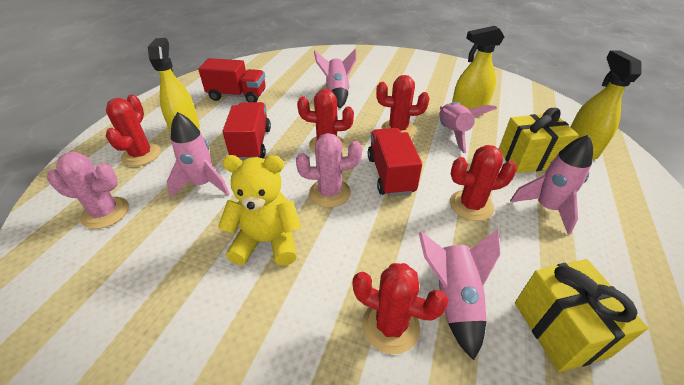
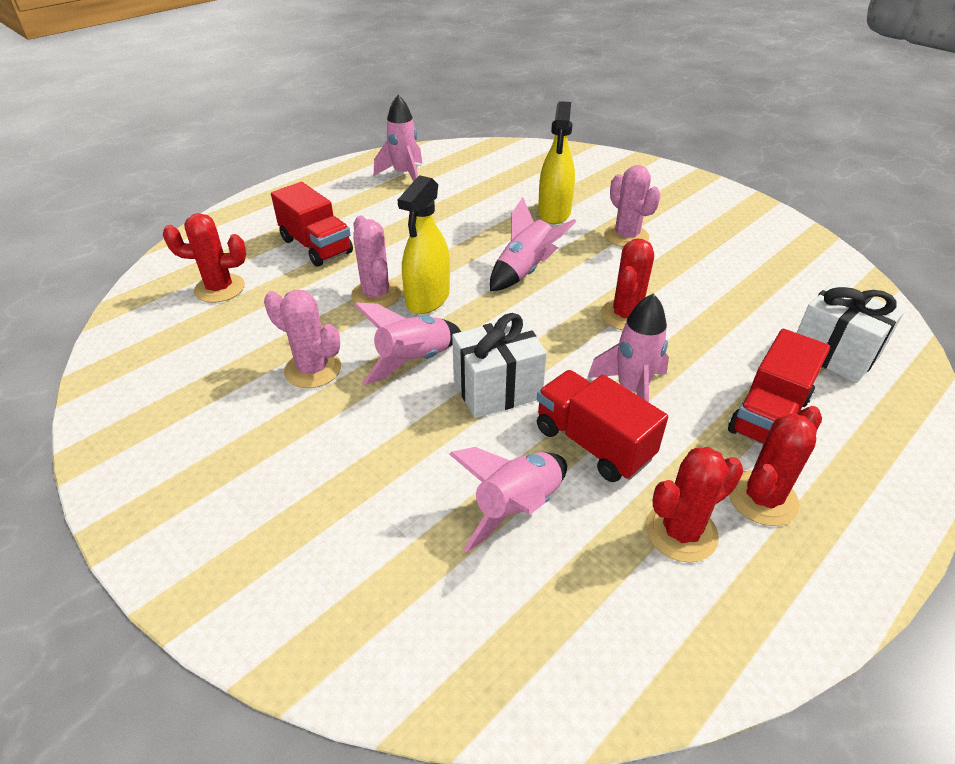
pink cactus: [47,152,129,229] [296,133,362,208] = 2 -> [264,289,341,388] [351,216,401,308] [605,165,661,247] = 3
red cactus: [106,95,161,166] [297,89,354,153] [353,263,449,354] [376,75,429,137] [450,145,517,221] = 5 -> [163,213,246,303] [601,239,654,330] [646,447,744,562] [729,406,822,526] = 4
white gift: none = 0 -> [452,313,547,418] [797,282,904,383] = 2
yellow gift: [499,108,578,173] [515,259,648,372] = 2 -> none = 0
yellow spray bottle: [148,38,200,133] [452,26,505,117] [571,51,641,160] = 3 -> [398,175,450,314] [538,101,575,224] = 2
yellow teddy bear: [218,155,302,266] = 1 -> none = 0

